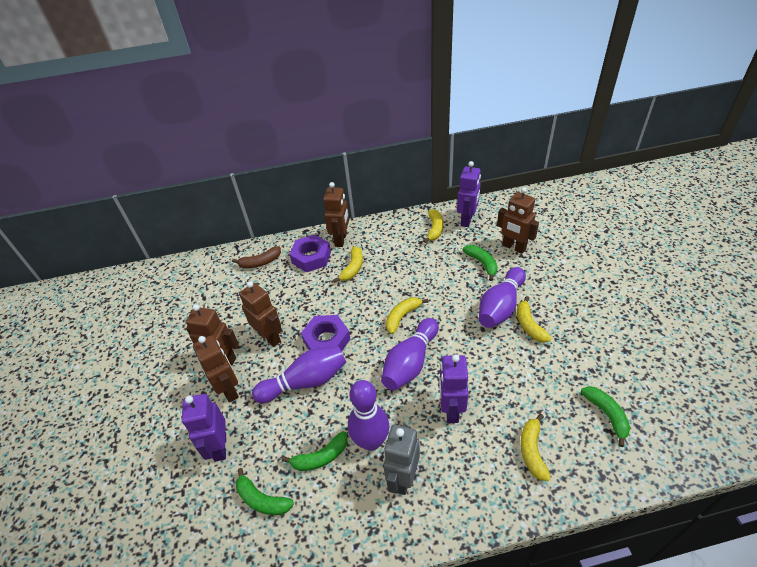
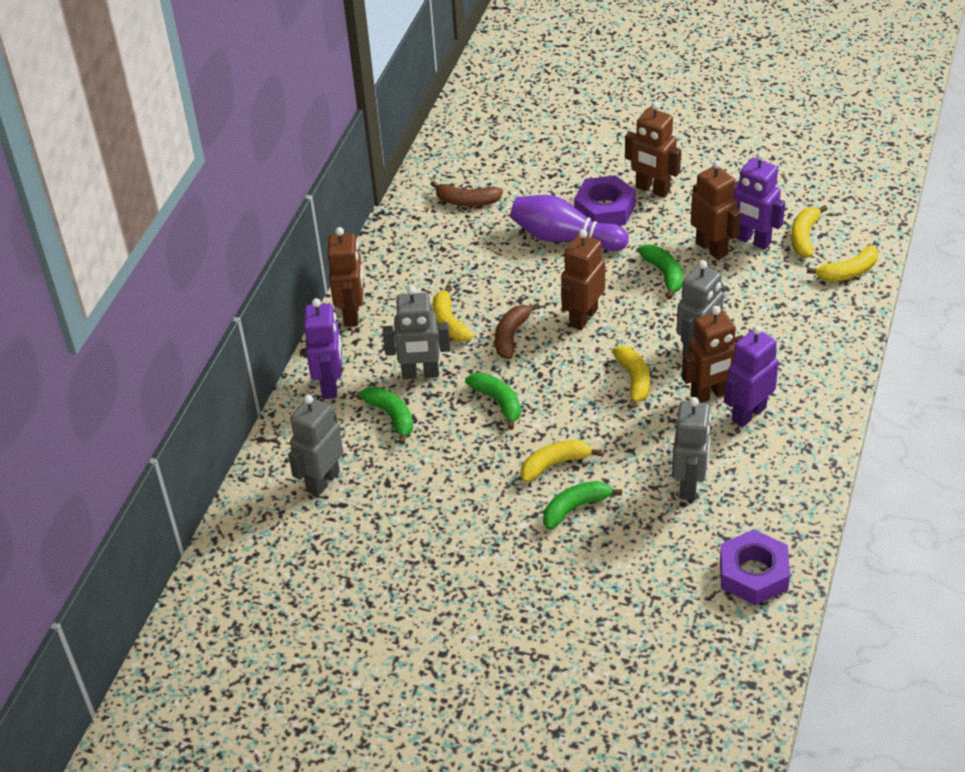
brown banana: [232,246,281,268] = 1 -> [430,181,503,206] [495,303,540,359] = 2
grey robot: [383,424,420,495] = 1 -> [288,395,344,497] [383,286,450,379] [672,397,711,500] [676,260,724,355] = 4
purple bowling pin: [252,346,346,403] [348,380,389,451] [381,318,439,390] [479,267,526,328] = 4 -> [510,195,629,251] = 1

